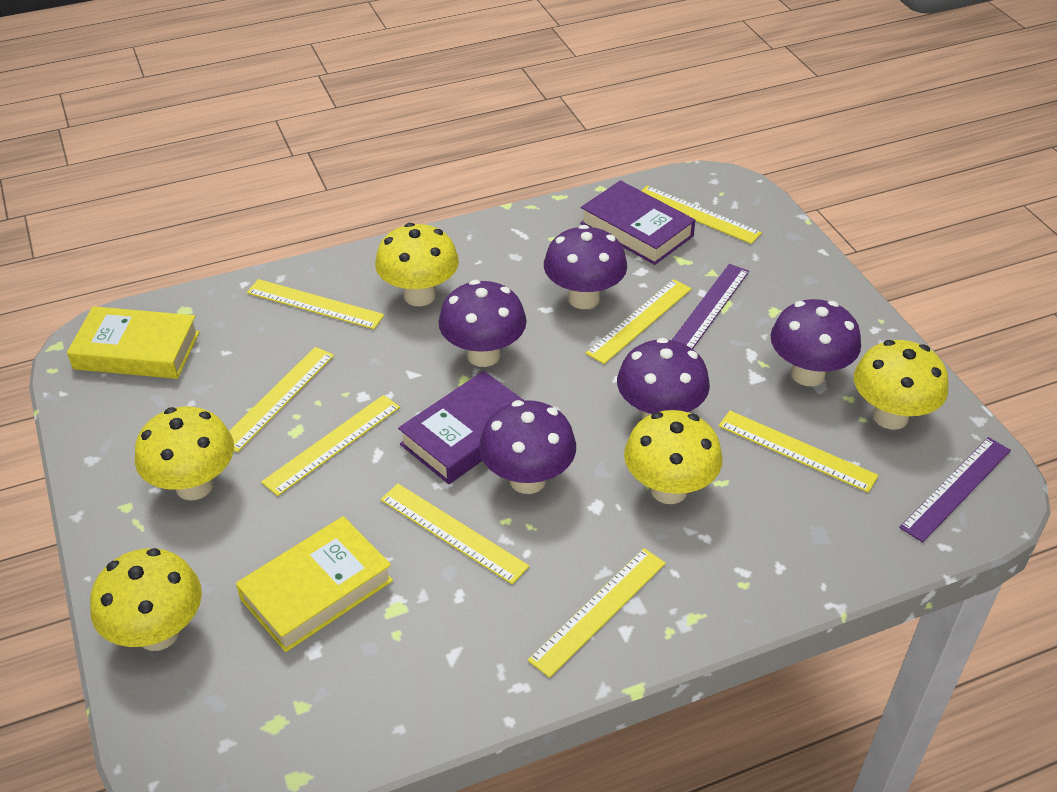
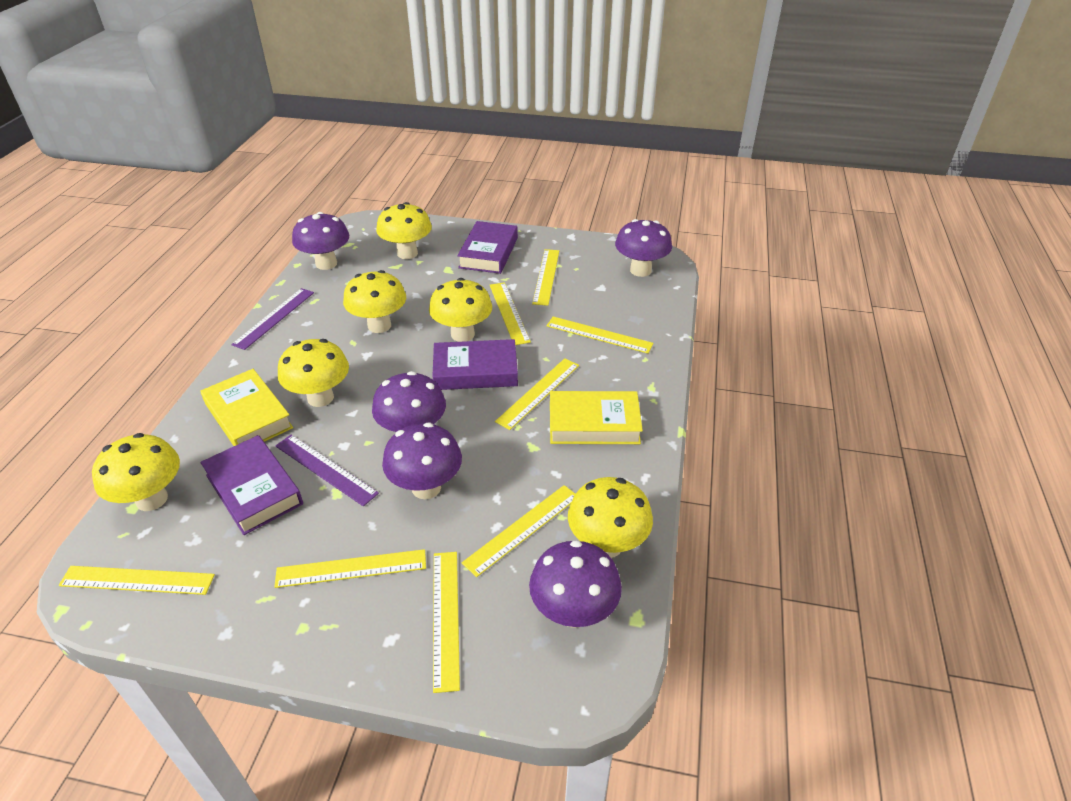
purple book: [398,371,525,484] [580,180,695,265] = 2 -> [201,435,303,535] [432,339,518,390] [457,221,518,274] = 3
yellow mushroom: [90,548,202,651] [135,407,234,501] [375,223,459,306] [624,410,722,504] [854,340,948,430] = 5 -> [92,433,180,511] [278,339,349,407] [343,270,406,333] [376,202,432,259] [429,278,492,342] [568,477,653,558] = 6

